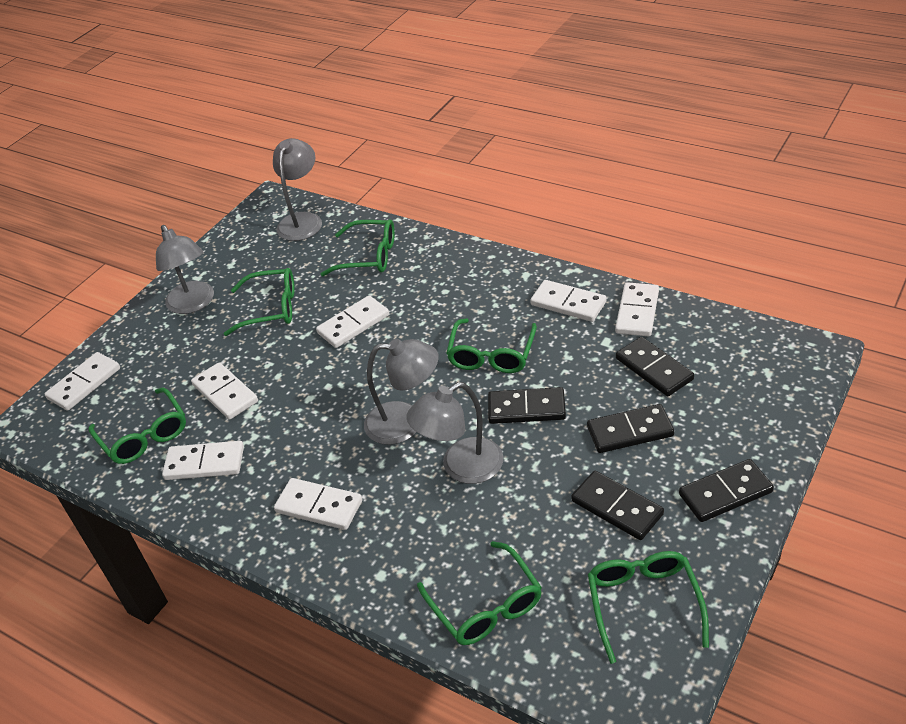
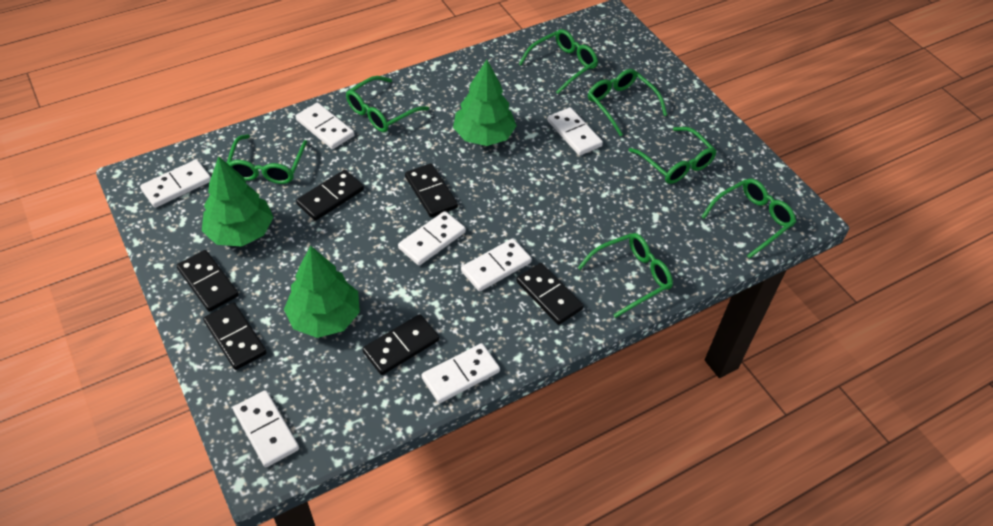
black domino: [488,387,566,424] [571,471,664,540] [587,404,674,453] [616,337,694,396] [679,459,774,522] = 5 -> [176,250,239,312] [203,302,267,370] [296,170,364,221] [362,314,439,375] [405,163,458,217] [516,263,584,325] = 6
green glasses: [89,388,186,464] [224,268,295,336] [321,219,395,276] [417,541,542,645] [446,318,537,373] [588,551,709,664] = 6 -> [227,134,307,184] [346,76,429,132] [519,29,598,94] [578,233,673,318] [588,69,667,137] [628,127,717,184] [701,179,796,259] = 7
green tree: none = 0 -> [202,156,273,247] [284,246,360,338] [453,60,516,146] = 3
grey lamp: [156,225,214,314] [273,138,322,241] [364,339,439,445] [407,382,503,484] = 4 -> none = 0

